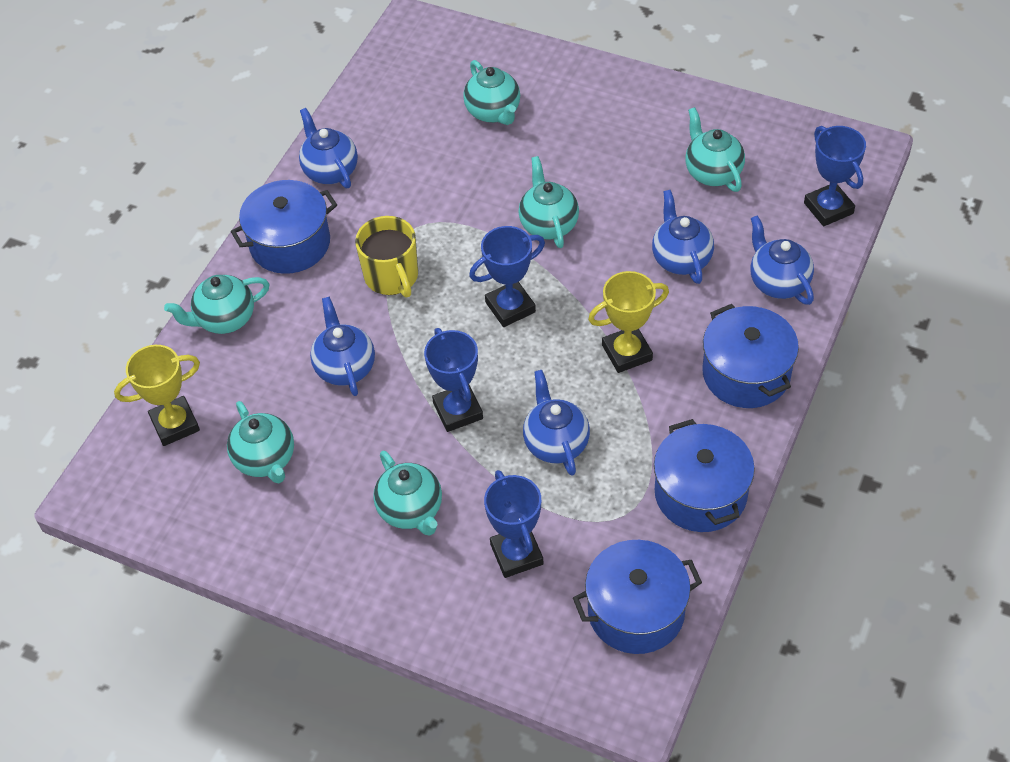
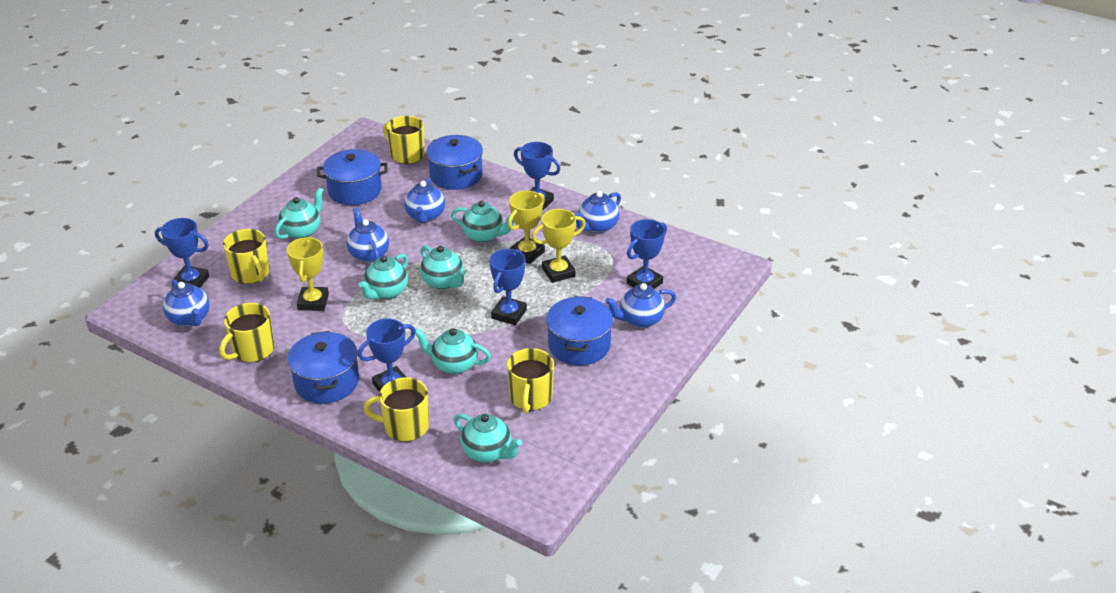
blue trophy: [424,328,483,432] [469,226,545,327] [484,470,544,578] [804,126,866,226] = 4 -> [155,218,209,288] [358,318,416,392] [489,249,527,325] [514,142,561,211] [627,219,667,289] = 5
yellow mug: [355,216,418,298] = 1 -> [219,303,274,362] [223,229,270,284] [364,377,429,442] [383,116,425,164] [507,348,554,413] = 5
yellow trophy: [114,345,200,446] [588,271,669,373] = 2 -> [287,237,329,311] [508,191,545,264] [532,209,586,283] = 3

